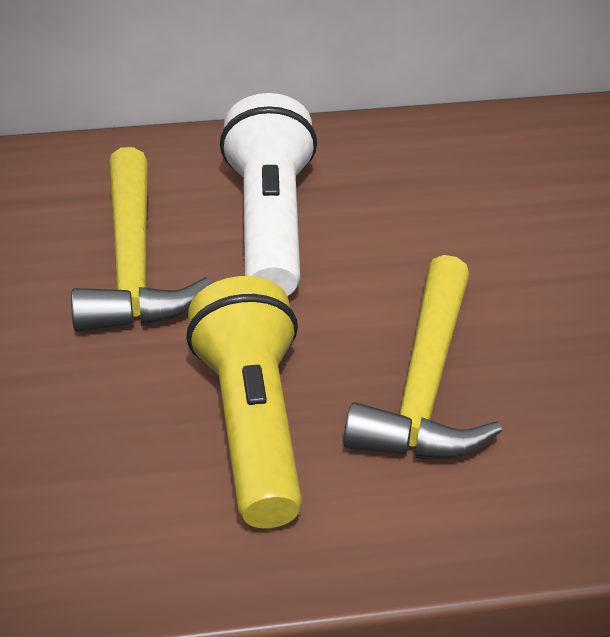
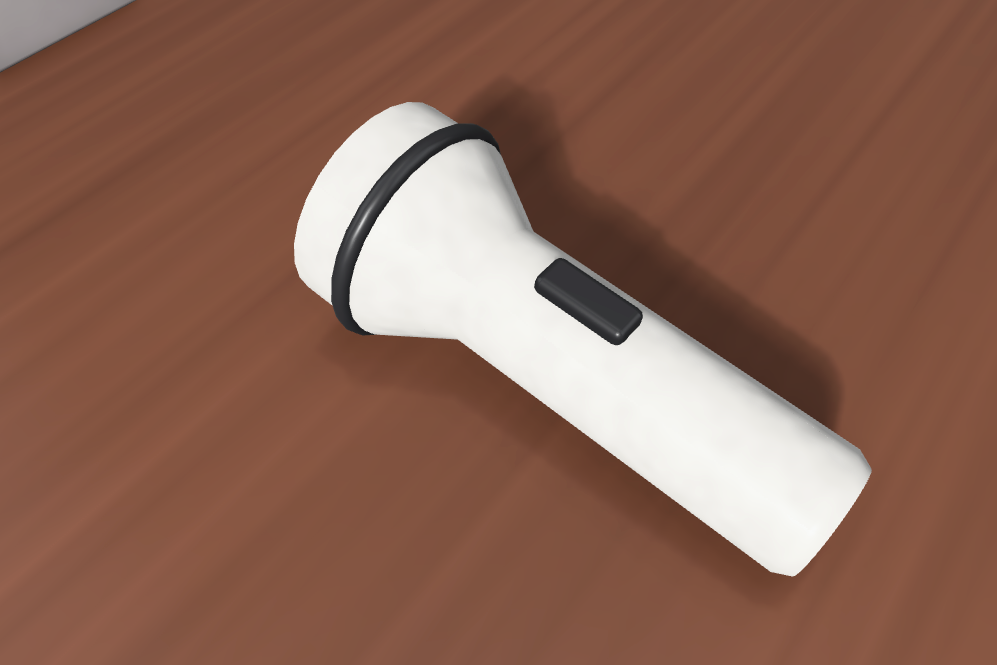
yellow flashlight: [186,276,302,528] = 1 -> none = 0
yellow hammer: [71,147,212,332] [344,255,502,459] = 2 -> none = 0

